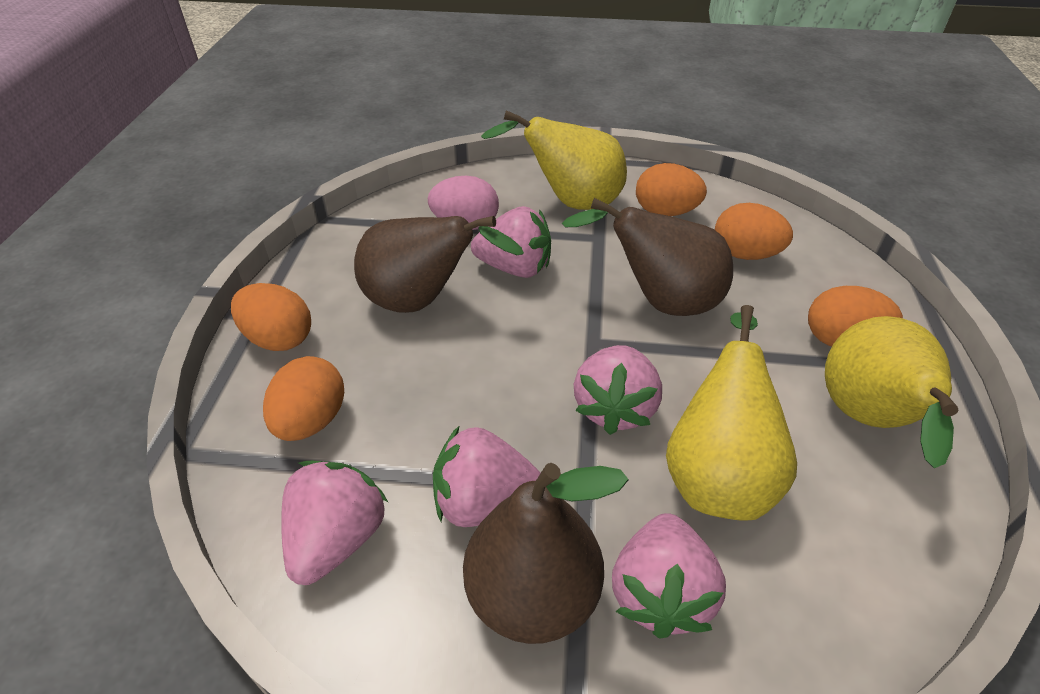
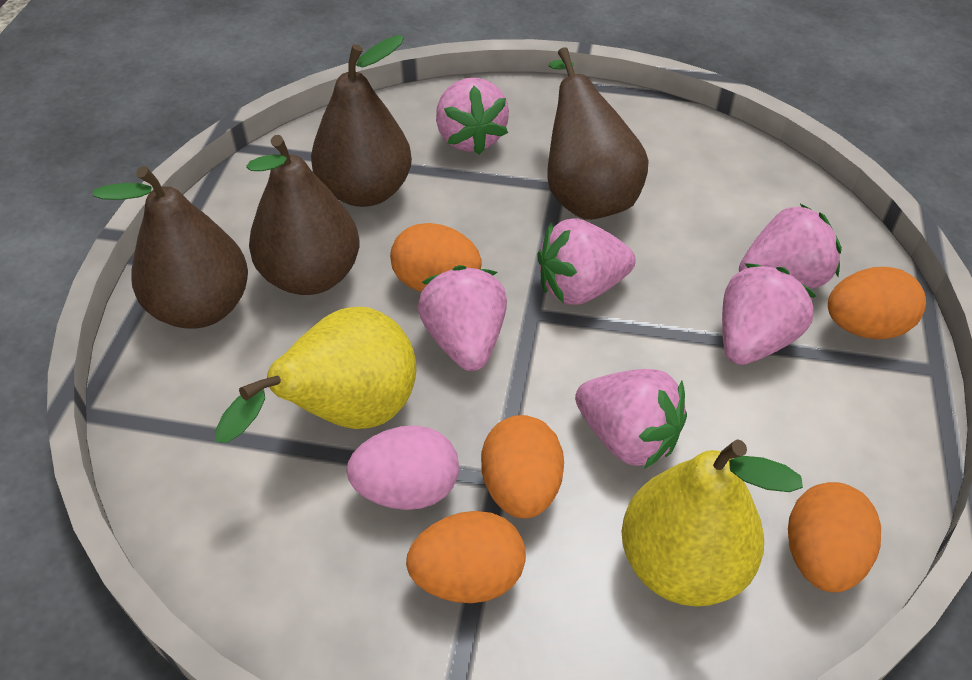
brown pear: [354,216,524,313] [463,463,628,644] [562,198,733,316] = 3 -> [93,166,248,329] [246,135,359,295] [311,35,412,207] [547,47,649,220] = 4
pink strawberry: [281,461,388,585] [433,425,541,527] [471,206,551,278] [574,345,662,435] [612,513,726,638] = 5 -> [417,265,507,371] [436,78,509,155] [537,219,636,305] [575,369,687,469] [722,263,816,365] [739,204,842,289] = 6
yellow pear: [481,110,627,210] [666,305,797,521] [825,316,958,468] = 3 -> [215,307,416,443] [621,439,803,607] = 2

